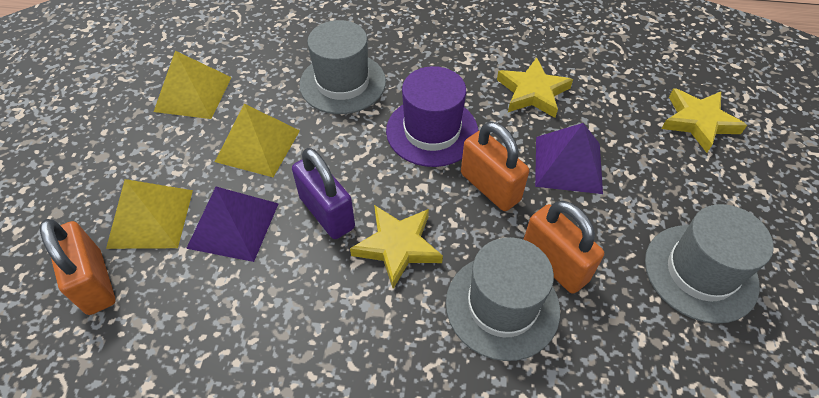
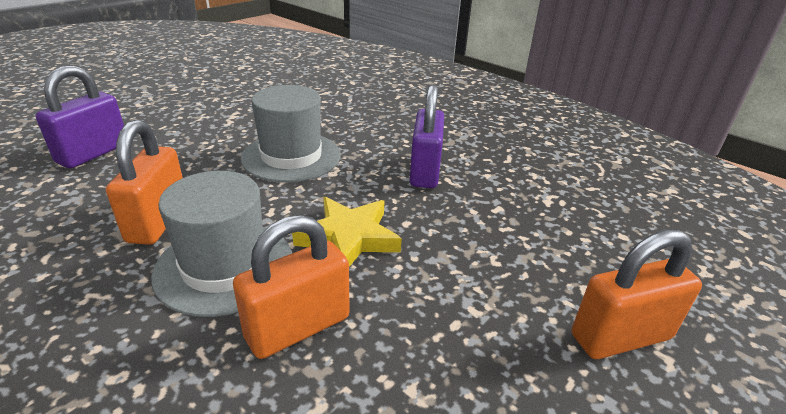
grey hat: [299,20,386,114] [446,237,560,361] [645,204,774,324] = 3 -> [151,171,292,317] [241,85,341,182] = 2
purple hat: [386,66,478,167] = 1 -> none = 0
purple padlock: [292,148,355,239] = 1 -> [36,65,124,168] [410,84,444,188] = 2
purple pyramid: [186,187,279,262] [535,123,603,194] = 2 -> none = 0
yellow pyramid: [106,179,193,249] [154,51,232,119] [215,104,300,177] = 3 -> none = 0
yellow star: [350,205,443,289] [497,57,573,118] [662,88,747,153] = 3 -> [292,197,402,267] = 1

